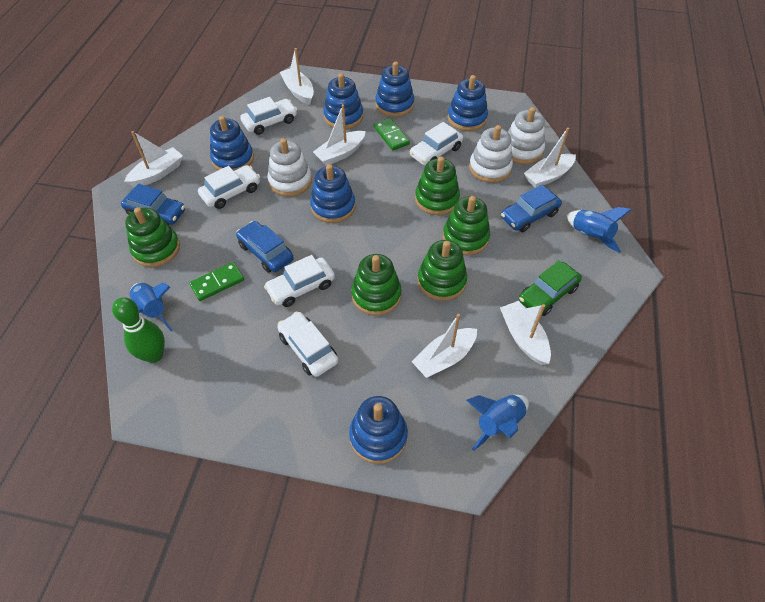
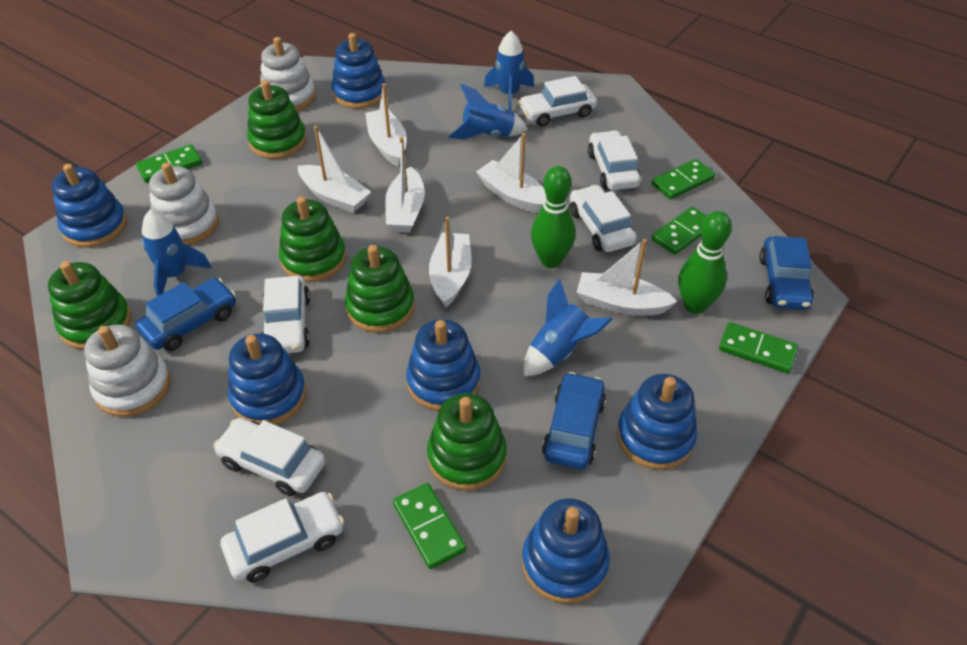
blue rocket: [130,283,173,332] [466,395,529,451] [566,207,632,253] = 3 -> [142,210,211,296] [449,83,528,140] [484,31,534,111] [524,279,613,376] = 4
green bowling pin: [112,297,165,363] = 1 -> [531,166,575,268] [678,211,732,314] = 2
green car: [519,260,582,316] = 1 -> none = 0
green domino: [189,262,244,301] [374,118,410,150] = 2 -> [136,144,202,183] [393,483,466,569] [652,159,715,200] [652,207,707,255] [719,322,798,373] = 5
white car: [198,165,260,209] [240,97,297,135] [264,255,335,307] [277,311,338,377] [410,122,463,165] = 5 -> [213,418,326,496] [221,492,344,583] [262,276,310,353] [519,76,597,127] [570,185,637,252] [588,130,641,190] = 6

